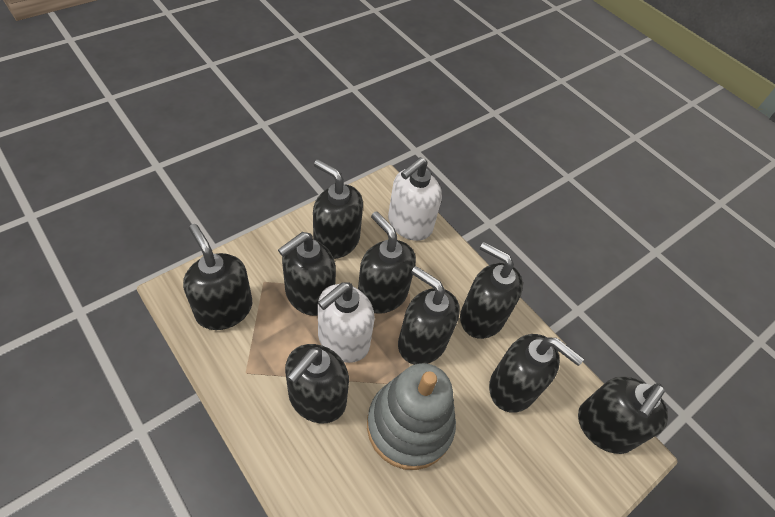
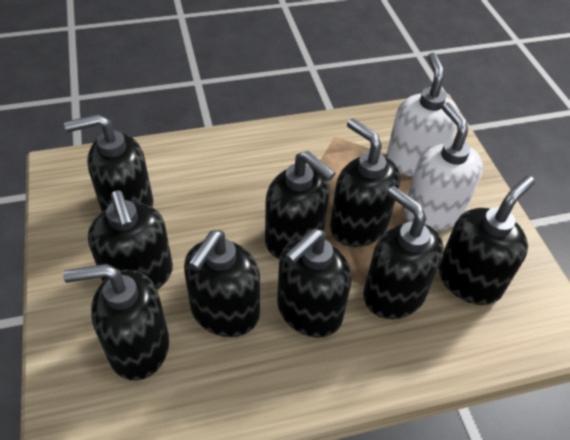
grey stacking toy: [367,363,456,470] = 1 -> none = 0

